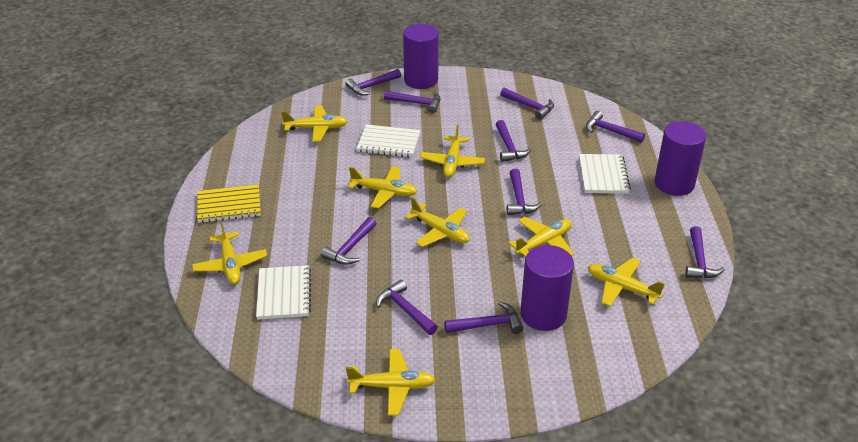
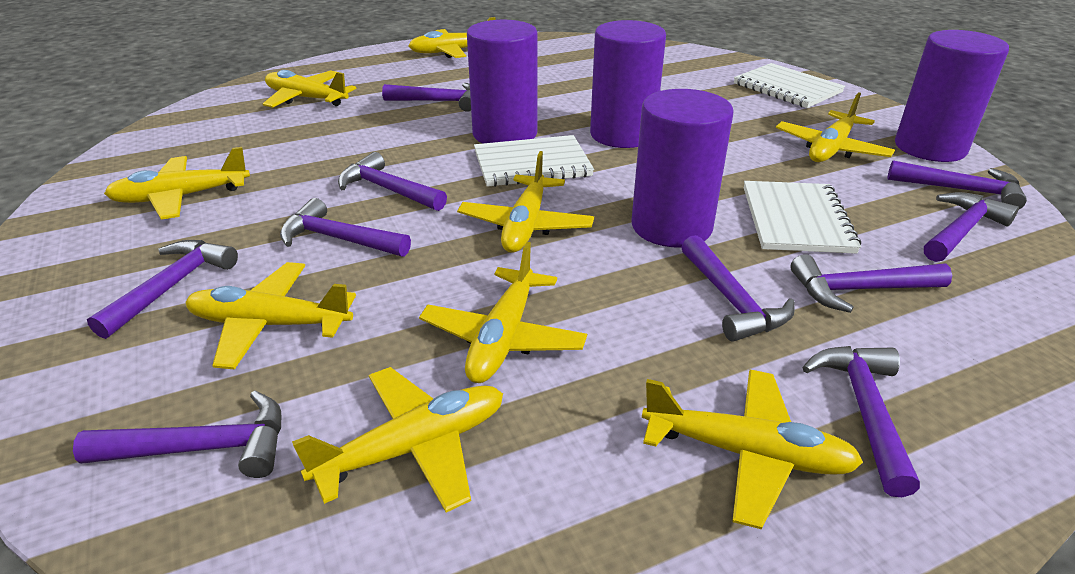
purple cylinder: [403,24,439,89] [520,245,574,331] [655,121,706,196] = 3 -> [467,20,537,143] [590,20,666,148] [631,89,734,247] [895,30,1009,162] = 4
yellow notebook: [197,184,261,223] = 1 -> none = 0
yellow plane: [192,221,267,284] [281,106,348,142] [346,349,436,415] [348,166,417,209] [405,197,470,247] [420,125,485,178] [508,217,574,257] [588,258,665,306] = 8 -> [104,147,250,220] [185,262,356,370] [263,70,356,108] [292,367,503,512] [409,17,496,58] [419,242,587,383] [457,151,594,253] [642,370,863,529] [776,92,895,162] = 9

